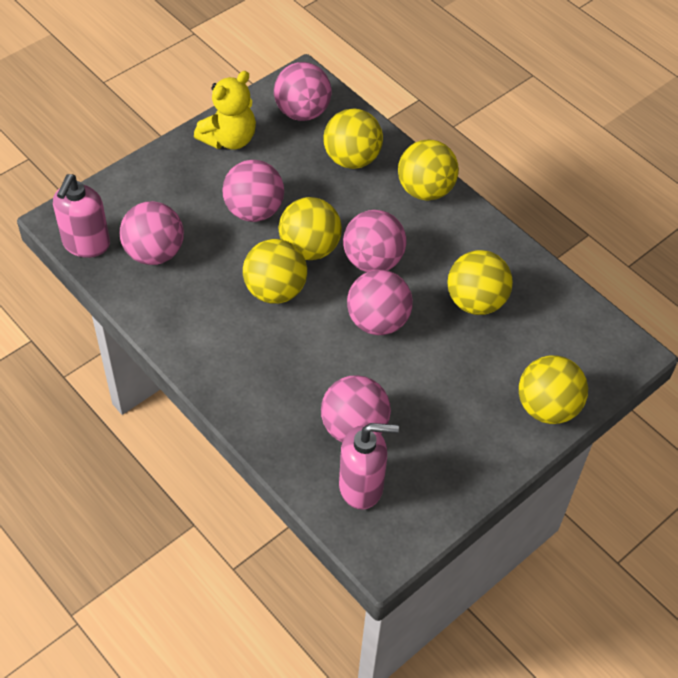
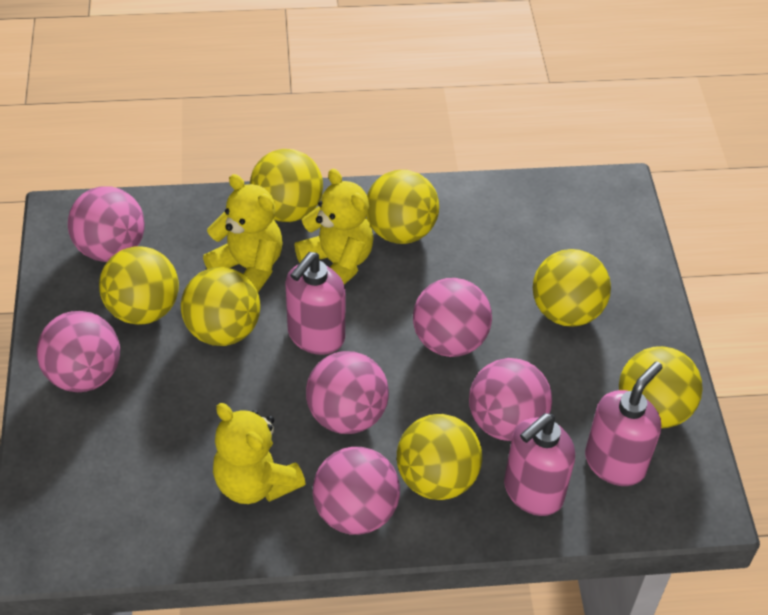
pink soap dispenser: [53,174,110,258] [339,423,399,510] = 2 -> [285,252,346,355] [504,413,575,516] [585,361,663,486] = 3
yellow ball: [243,239,307,304] [279,197,342,260] [323,108,383,169] [398,139,459,201] [447,250,513,315] [519,355,588,424] = 6 -> [99,246,179,325] [181,267,260,346] [250,149,323,222] [367,170,439,244] [397,414,482,500] [533,249,611,327] [619,346,703,428] = 7
yellow teddy bear: [194,71,256,150] = 1 -> [203,174,283,292] [213,403,306,504] [294,169,374,285] = 3

